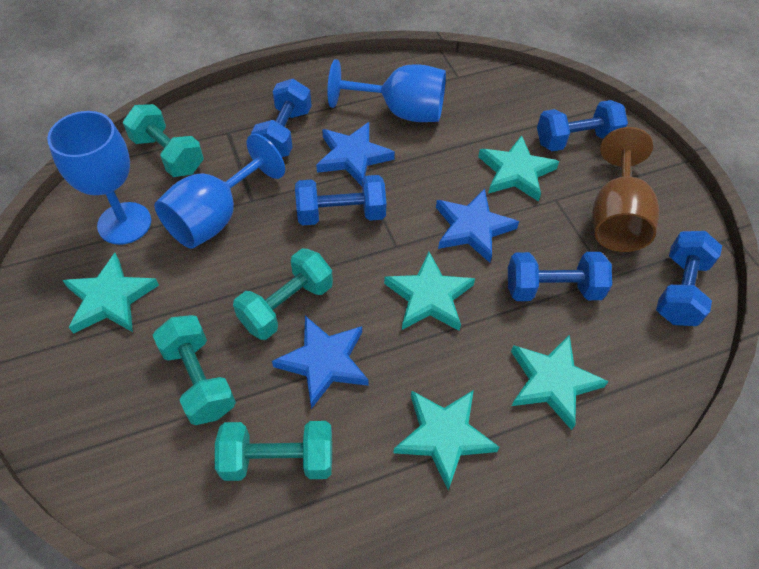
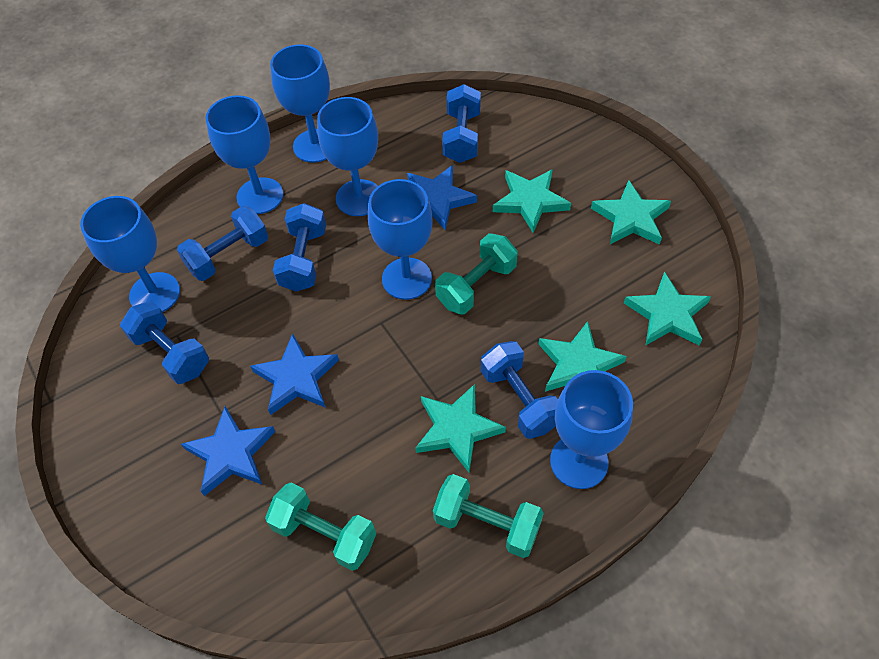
blue goblet: [47,111,151,245] [154,133,285,249] [327,59,446,122] = 3 -> [80,196,180,312] [206,95,283,214] [270,44,330,163] [317,97,378,216] [368,179,433,300] [550,370,633,489] = 6
brown goblet: [592,127,659,252] = 1 -> none = 0
turquoise dumbbell: [123,104,204,177] [153,315,236,425] [215,421,332,481] [233,248,333,340] = 4 -> [265,483,376,571] [433,474,544,558] [435,233,518,315] = 3

